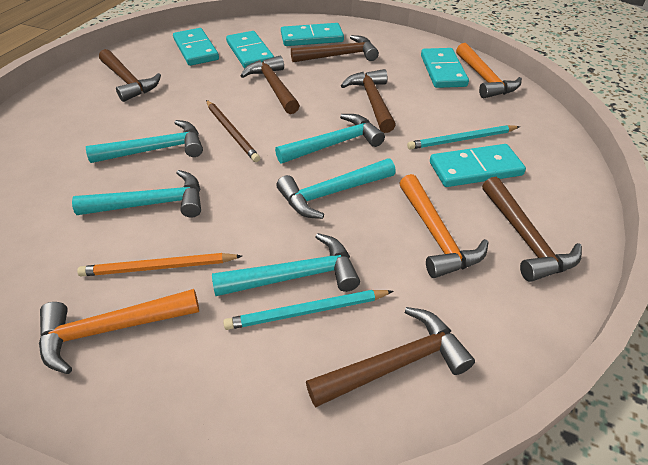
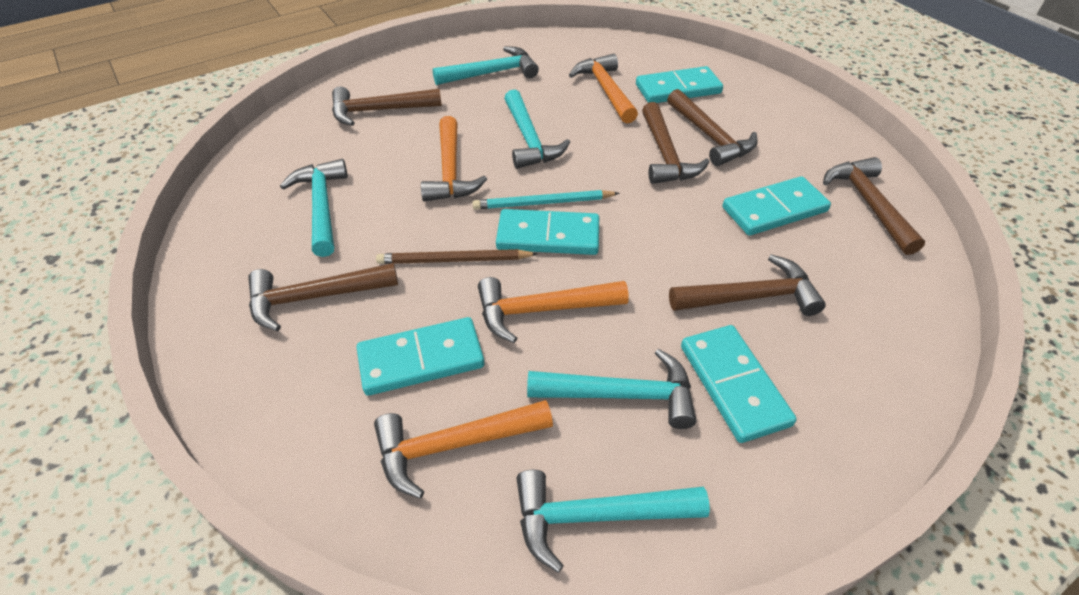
orange hammer: [39,289,199,374] [399,174,489,278] [456,43,522,98] = 3 -> [374,400,553,499] [421,116,487,202] [478,277,629,343] [569,54,638,123] = 4
orange pencil: [77,253,242,276] = 1 -> none = 0
turquoise pencil: [223,290,394,330] [407,125,520,150] = 2 -> [472,190,620,210] = 1

